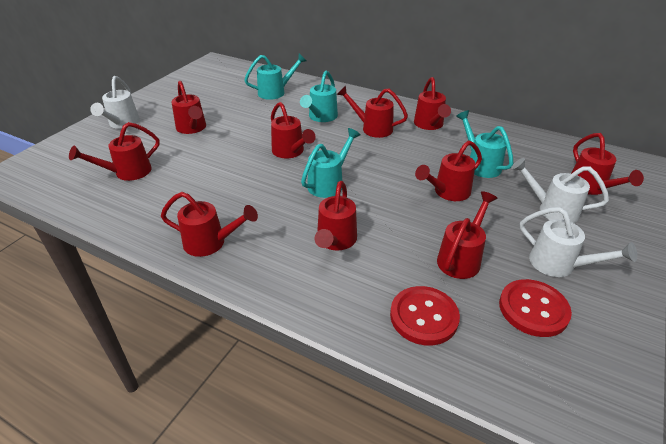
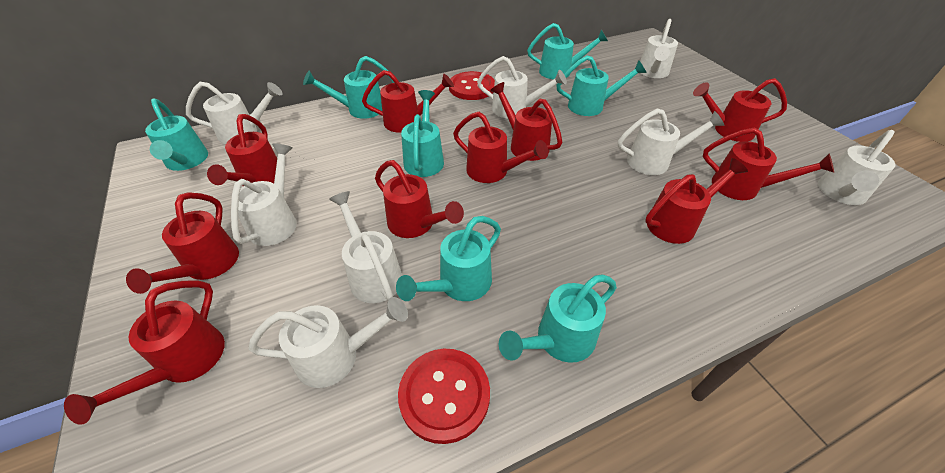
turquoise watering can: [244,53,307,100] [300,70,338,122] [301,128,361,198] [456,110,514,178] = 4 -> [145,98,208,171] [303,56,394,119] [396,216,501,301] [401,90,444,177] [499,275,617,363] [527,23,608,80] [556,56,647,116] = 7
white watering can: [90,76,140,129] [511,158,609,223] [520,207,637,277] = 3 -> [186,82,282,144] [231,143,297,246] [249,297,408,388] [329,191,402,303] [477,56,567,118] [618,109,724,175] [640,19,678,78] [818,130,895,205] = 8

